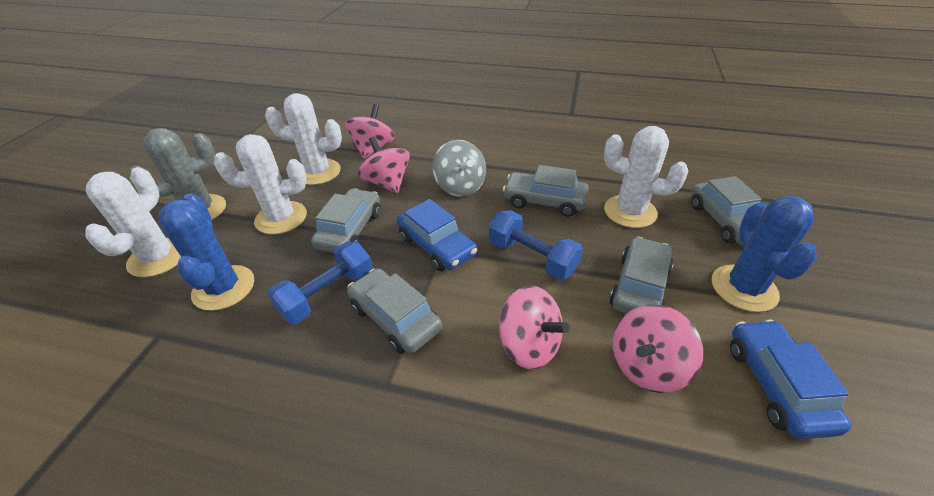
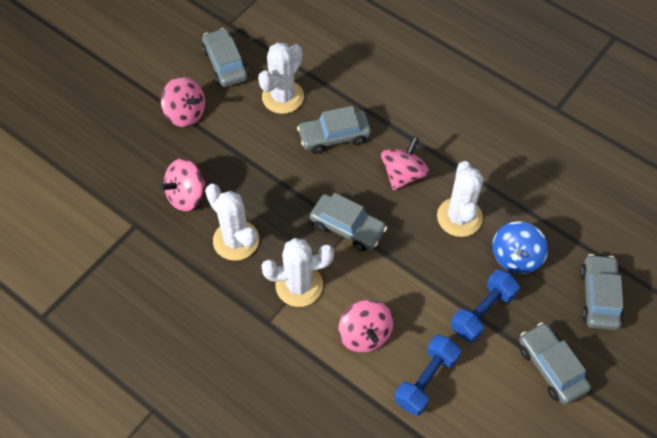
blue cactus: [158,193,254,311] [712,196,817,312] = 2 -> none = 0
blue car: [397,199,477,271] [730,320,851,439] = 2 -> none = 0
blue spinning top: none = 0 -> [492,221,548,274] = 1
grey cactus: [130,128,226,220] = 1 -> none = 0
grey spinning top: [433,140,486,197] = 1 -> none = 0

